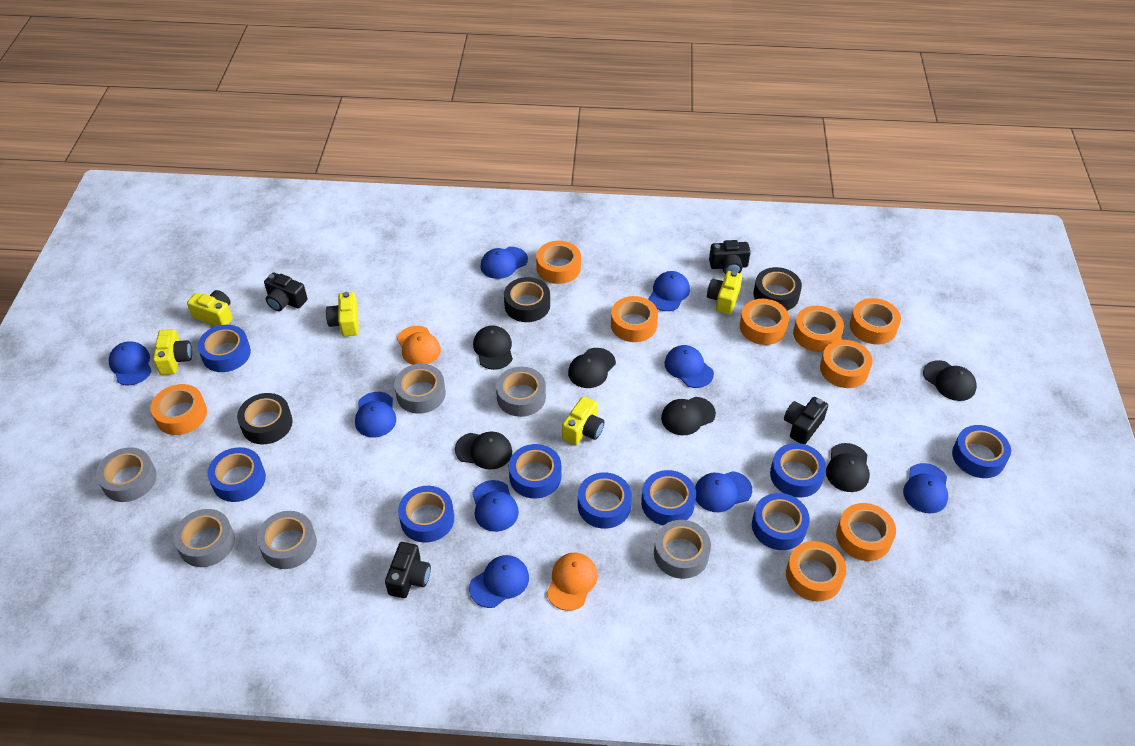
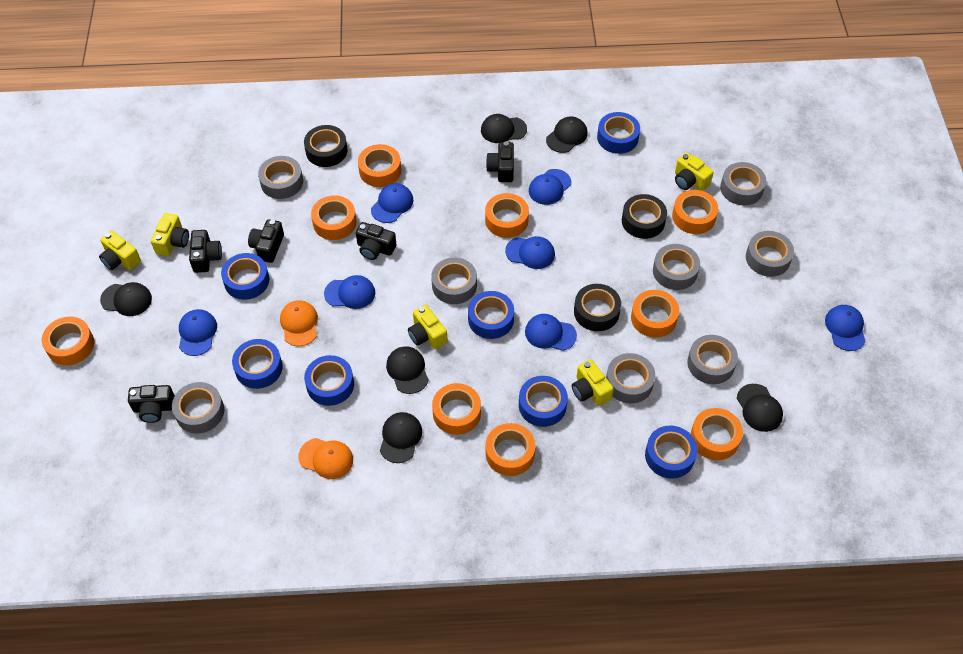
black camera: [264,272,307,311] [385,542,431,598] [709,240,751,275] [784,397,828,444] = 4 -> [128,385,175,423] [189,230,222,273] [248,219,284,263] [356,222,397,260] [486,141,514,182] = 5
blue cap: [109,341,152,385] [355,392,396,437] [469,555,529,608] [472,480,519,532] [480,247,528,279] [648,271,690,311] [664,345,714,388] [695,471,752,512] [903,463,948,513] = 9 -> [179,309,217,356] [324,275,375,309] [371,183,413,223] [505,236,555,269] [525,314,577,351] [529,169,571,205] [825,305,866,351] = 7
blue tape: [198,325,251,372] [208,447,266,502] [398,486,454,543] [509,444,562,499] [578,472,632,529] [641,470,696,525] [752,493,810,550] [770,443,826,497] [952,425,1011,478] = 9 -> [221,253,269,300] [232,339,283,389] [304,355,354,406] [468,291,514,339] [519,376,568,427] [597,112,640,154] [645,425,697,479] = 7
grey tape: [96,447,157,502] [173,509,235,567] [257,511,317,569] [394,364,446,414] [496,367,546,417] [654,520,711,579] = 6 -> [172,382,224,433] [258,156,303,199] [431,257,477,304] [606,353,655,403] [653,244,700,290] [687,335,738,384] [720,162,766,205] [746,231,794,277] = 8

